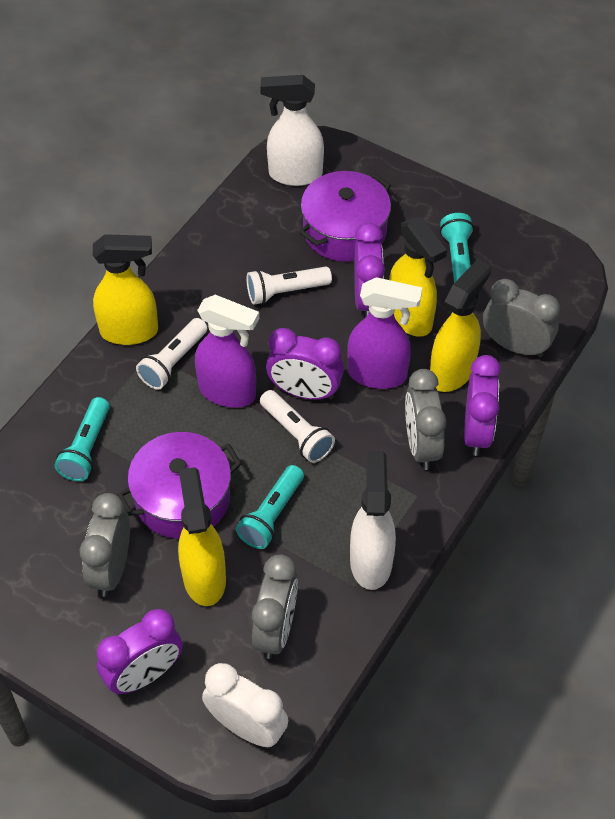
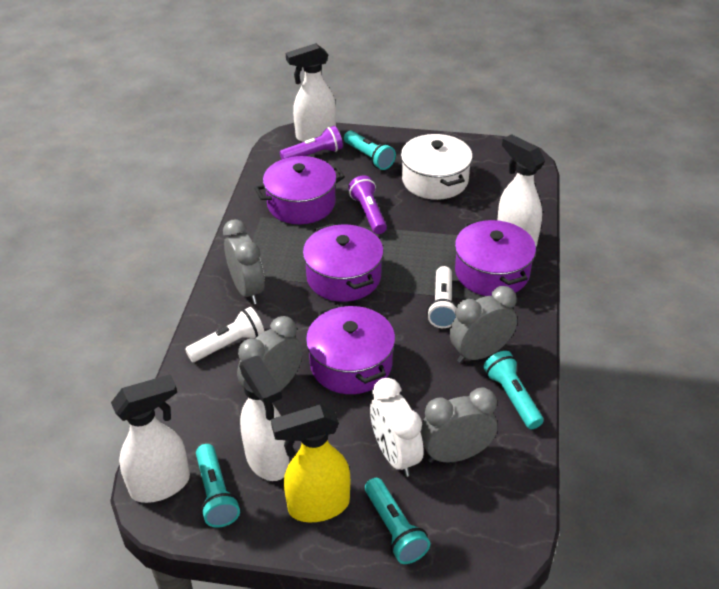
purple clock: [97,609,183,694] [266,328,344,400] [354,223,385,318] [464,355,501,456] = 4 -> none = 0
purple flashlight: none = 0 -> [280,126,343,159] [348,175,387,234] = 2
purple pot: [117,432,242,539] [299,171,391,262] = 2 -> [254,156,345,224] [303,224,384,302] [306,304,395,394] [455,219,536,296] = 4
purple spray bottle: [195,295,259,408] [347,277,422,389] = 2 -> none = 0
turquoise flashlight: [55,397,110,481] [236,465,304,549] [440,213,474,283] = 3 -> [196,444,240,528] [344,131,396,170] [365,478,430,564] [483,351,544,429] = 4
white flashlight: [136,318,207,390] [247,266,332,305] [260,390,335,463] = 3 -> [185,307,264,362] [427,266,457,328] = 2
white pot: none = 0 -> [401,134,473,200] = 1
white spray bottle: [260,75,324,186] [350,451,396,590] = 2 -> [111,374,190,503] [239,356,289,481] [286,43,336,142] [497,134,545,247] = 4
yellow spray bottle: [93,234,158,345] [178,467,226,606] [389,217,447,337] [430,259,491,392] = 4 -> [271,405,350,522] = 1

